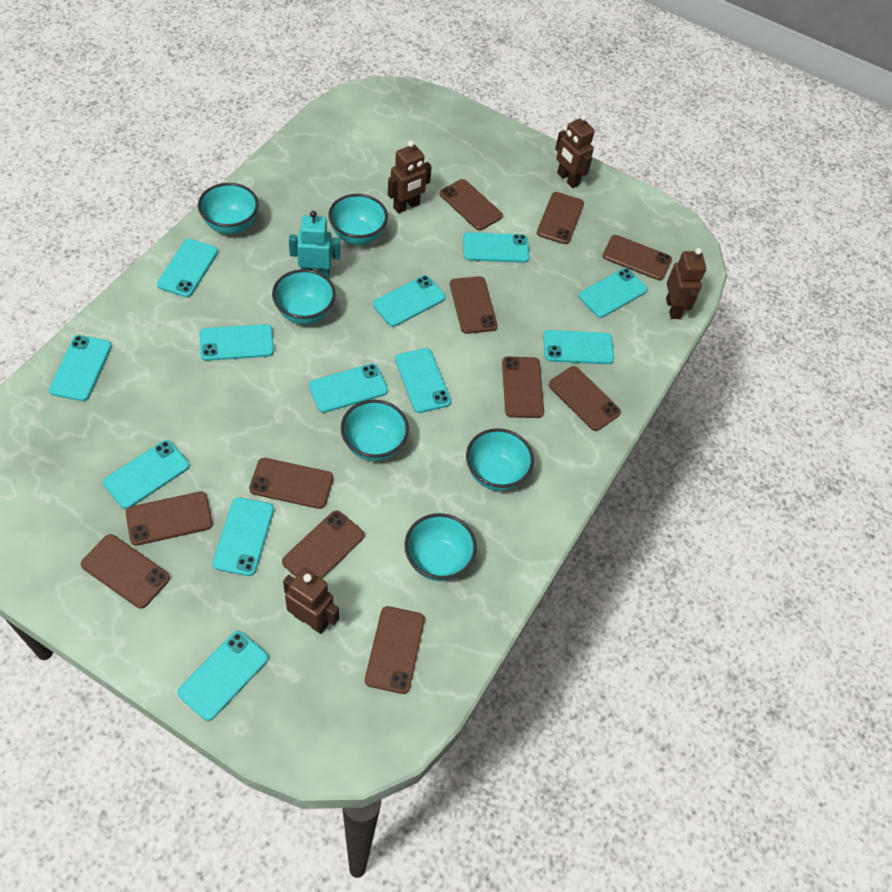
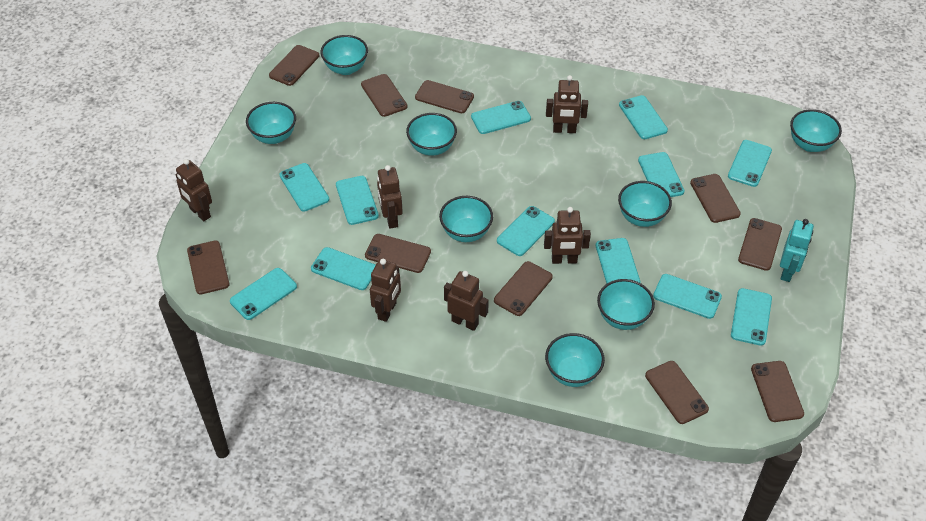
brown phone: [81,534,170,609] [126,491,213,546] [249,458,334,509] [282,510,365,579] [365,606,425,694] [440,179,503,230] [450,276,498,334] [502,356,544,418] [537,192,584,244] [549,366,621,431] [603,235,672,281] = 11 -> [187,240,229,294] [269,45,319,86] [361,74,407,117] [365,234,431,273] [415,80,474,113] [494,261,553,316] [645,361,709,424] [690,174,741,223] [738,218,782,271] [751,361,804,422] = 10
brown robot: [283,568,339,634] [388,141,432,214] [555,114,595,188] [666,248,706,319] = 4 -> [176,159,212,221] [370,259,401,322] [377,165,403,229] [444,271,489,331] [544,207,591,264] [546,75,588,133] = 6
turquoise bowl: [198,183,259,234] [272,269,335,325] [328,194,388,245] [341,400,409,461] [404,513,477,581] [466,428,534,491] = 6 -> [246,102,296,144] [321,35,368,75] [406,113,457,156] [439,196,493,242] [545,333,605,387] [597,279,655,330] [618,181,672,227] [790,109,842,152] = 8

